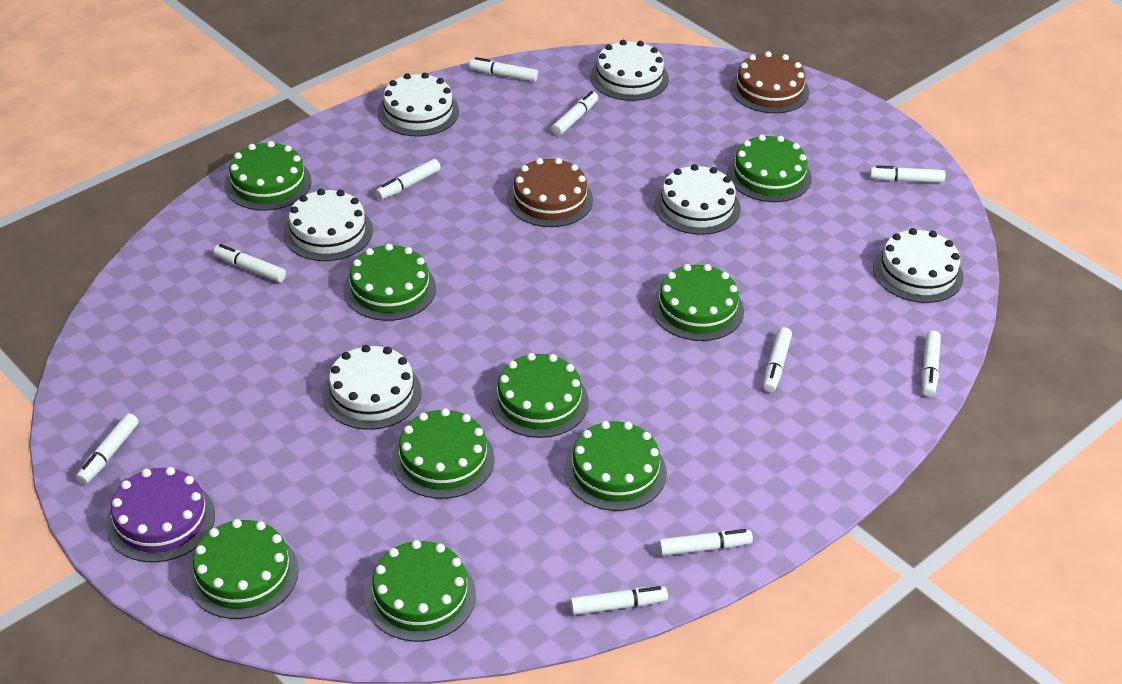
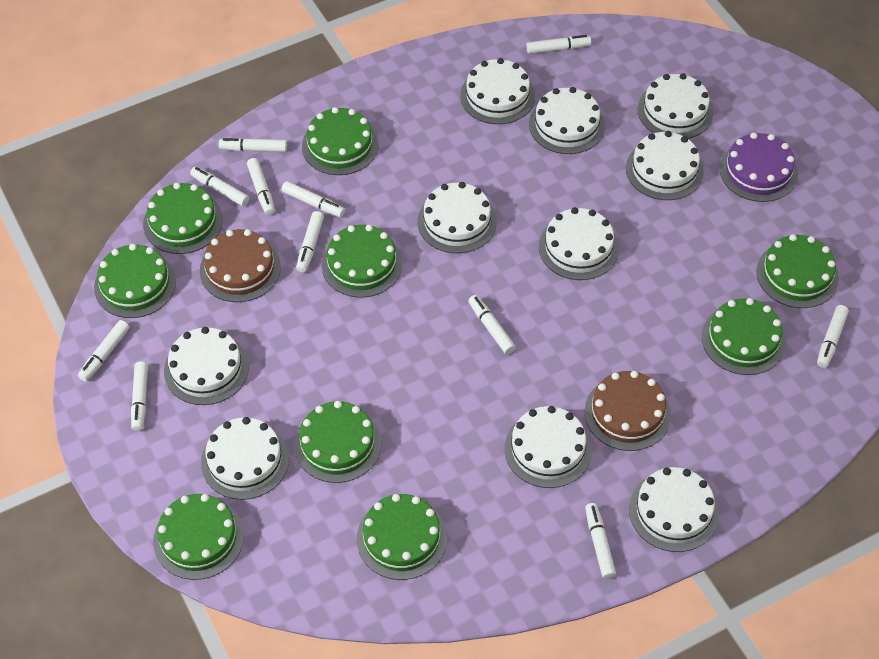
white cake: [283,189,373,261] [322,345,422,430] [378,73,459,137] [590,40,669,101] [654,164,741,235] [873,228,964,303] = 6 -> [164,327,249,405] [201,417,289,500] [417,182,497,253] [460,58,535,124] [504,406,592,488] [529,87,605,154] [539,207,619,280] [626,131,704,200] [629,467,719,552] [638,73,714,139] = 10
white marker: [76,413,139,484] [213,244,286,282] [375,159,441,200] [469,57,538,82] [551,91,598,136] [570,586,668,615] [658,529,753,556] [763,327,792,392] [869,165,945,183] [922,331,941,397] = 10 -> [78,320,130,382] [131,361,148,431] [190,167,249,206] [219,138,287,152] [247,158,275,215] [282,181,345,217] [296,211,324,273] [468,295,516,354] [526,35,591,54] [585,503,616,579] [817,305,849,368] = 11

